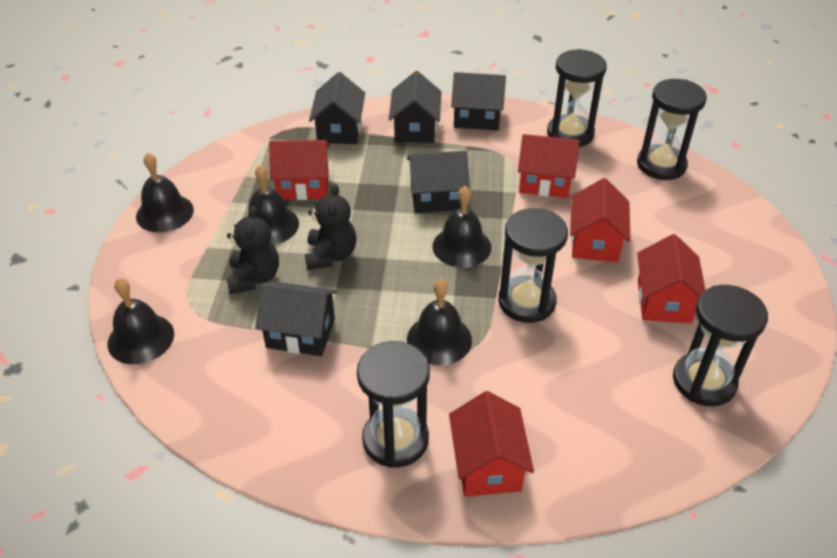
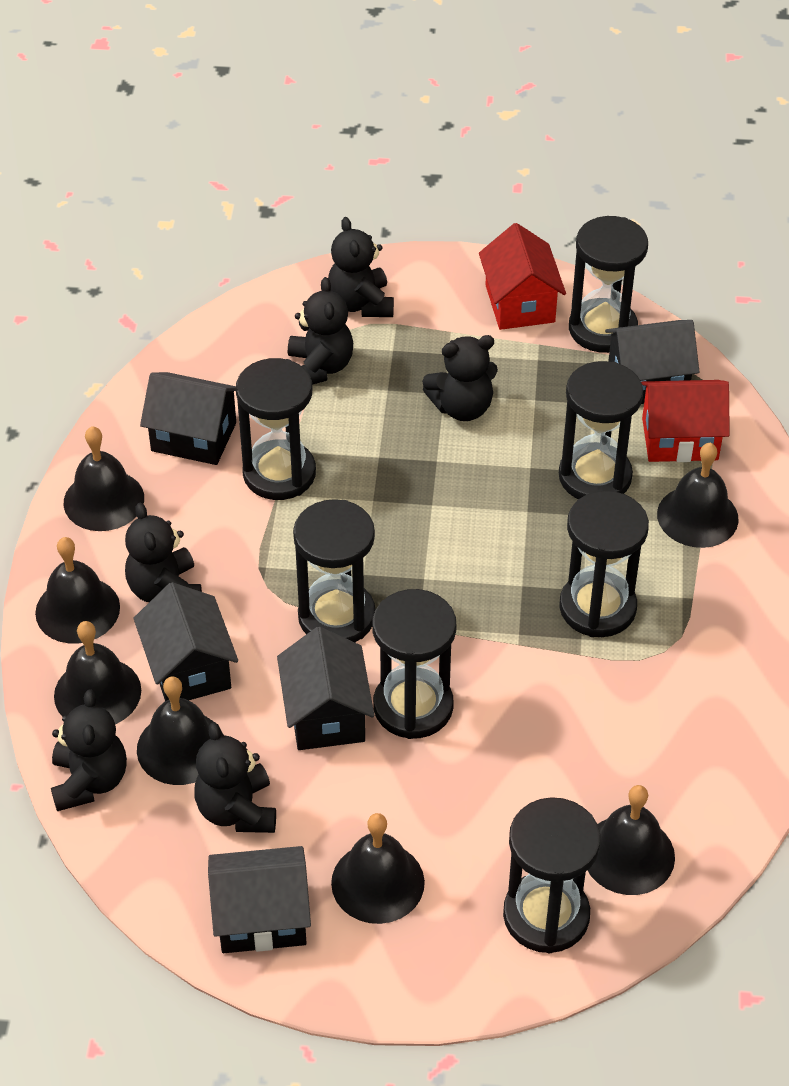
black bell: [108,278,174,364] [136,153,194,233] [247,165,299,245] [407,279,472,365] [433,186,491,268] = 5 -> [35,537,120,644] [54,621,141,724] [64,426,144,531] [137,676,223,785] [331,813,425,924] [587,785,675,895] [657,443,739,548] = 7
black hourglass: [357,341,430,468] [498,208,568,323] [547,49,607,147] [637,79,707,180] [673,285,768,406] = 5 -> [236,358,316,500] [293,499,376,642] [372,589,456,739] [503,797,601,953] [559,361,643,499] [559,491,649,637] [569,216,648,353] = 7
black teddy bear: [226,205,279,294] [305,184,356,270] = 2 -> [51,690,127,811] [125,503,202,602] [194,722,276,833] [288,277,353,385] [328,217,394,317] [422,335,498,421] = 6
red house: [269,140,330,200] [449,391,534,497] [518,134,580,198] [570,178,631,262] [637,234,705,323] = 5 -> [479,223,566,330] [641,380,730,462] = 2

